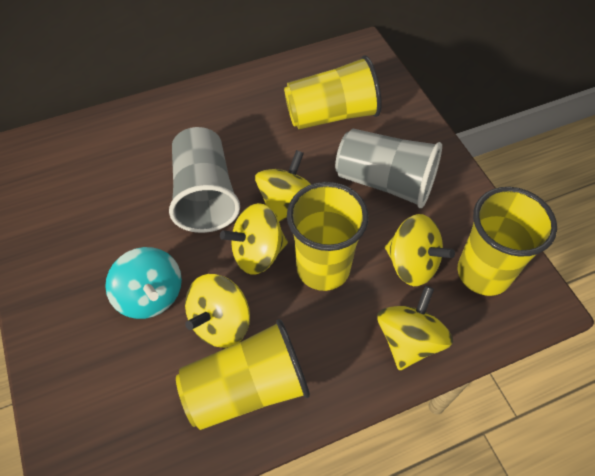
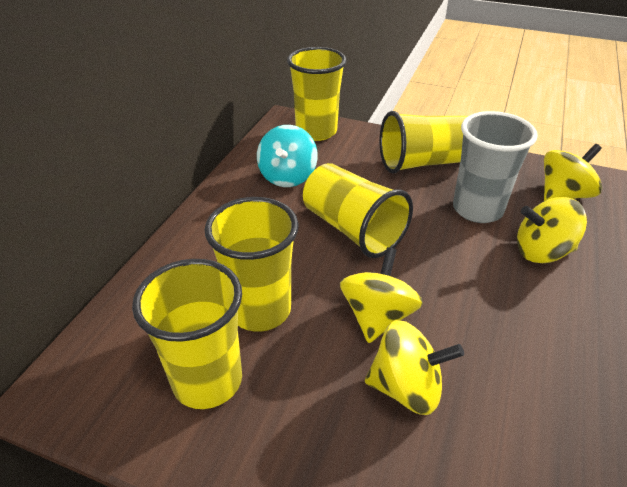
grey cup: [169,127,240,233] [335,129,442,208] = 2 -> [453,111,538,223] = 1
yellow cup: [176,319,310,430] [284,55,382,129] [287,182,369,291] [458,187,557,296] = 4 -> [132,259,242,409] [205,197,299,332] [287,47,347,141] [303,163,413,258] [380,111,468,173] = 5
yellow spinning top: [185,274,250,348] [220,203,288,275] [255,150,311,222] [378,286,453,370] [385,214,455,286] = 5 -> [340,247,423,343] [365,320,464,415] [517,197,587,263] [544,144,602,201] = 4

